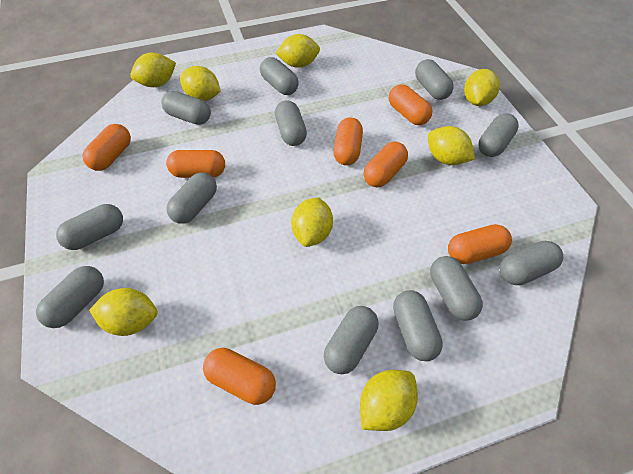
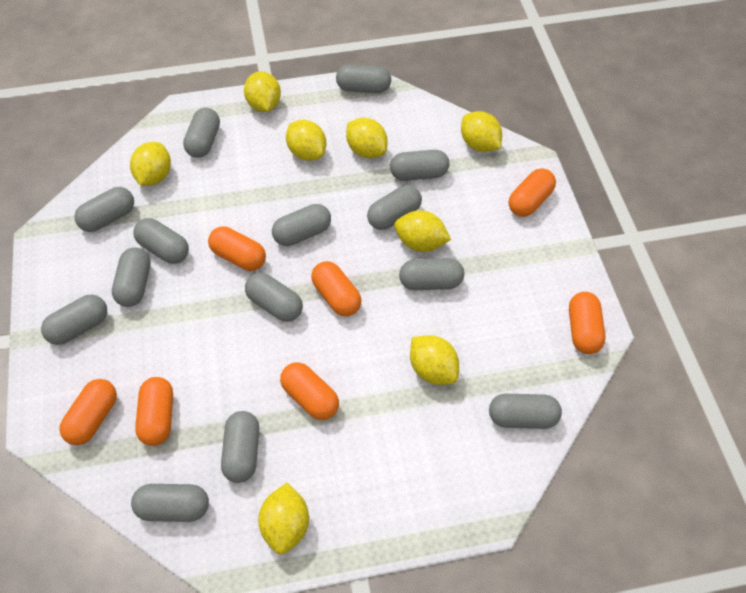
grey capsule: [36,266,104,328] [56,204,123,250] [161,91,211,125] [166,172,217,224] [260,57,299,95] [275,100,307,146] [324,306,378,374] [393,290,443,361] [415,59,454,100] [430,256,483,321] [478,114,519,157] [500,241,563,285] = 12 -> [41,295,107,345] [74,187,134,232] [112,247,151,307] [131,484,209,522] [133,218,189,264] [183,108,220,158] [221,411,259,483] [245,272,303,322] [272,204,331,246] [336,65,391,93] [367,185,422,230] [390,150,449,181] [399,258,464,290] [489,394,562,429] = 14

